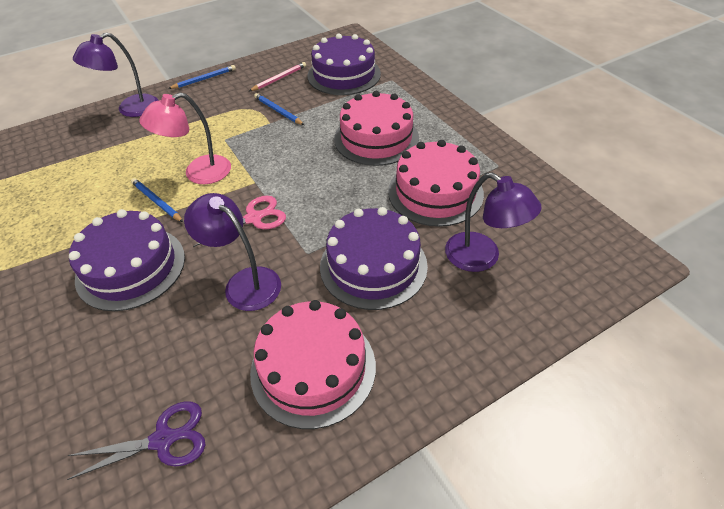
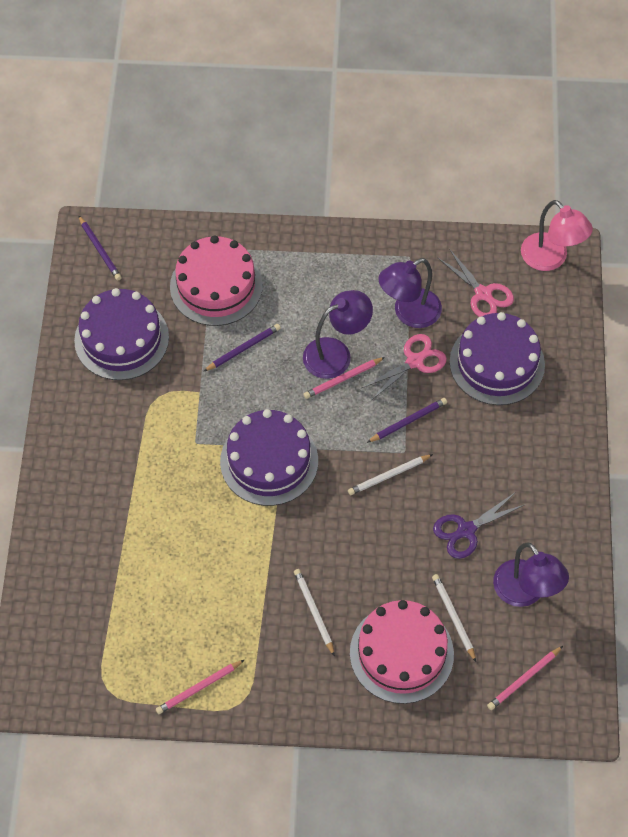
blue pencil: [131,178,183,222] [168,65,236,89] [254,93,304,125] = 3 -> none = 0
pink cake: [250,300,376,429] [334,91,419,166] [388,140,484,227] = 3 -> [170,235,263,326] [350,600,454,704] = 2
pink pencil: [249,62,306,91] = 1 -> [156,660,244,714] [304,357,385,399] [487,646,563,710] = 3
pink scissors: [188,196,286,247] = 1 -> [362,334,447,400] [437,250,514,317] = 2
purple pencil: none = 0 -> [78,215,122,280] [203,324,281,372] [367,398,447,443] = 3
white pencil: none = 0 -> [294,569,335,656] [348,454,433,495] [432,574,476,662] = 3

